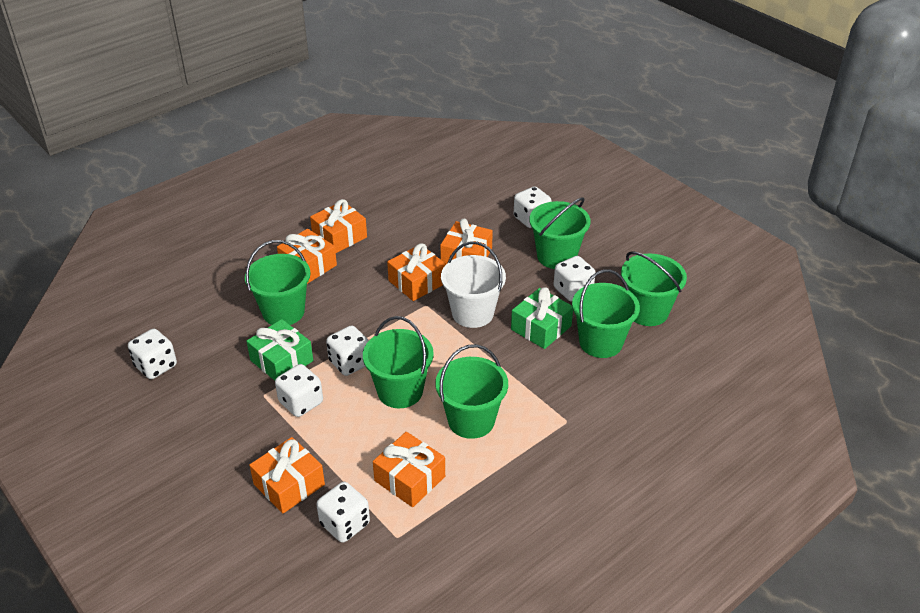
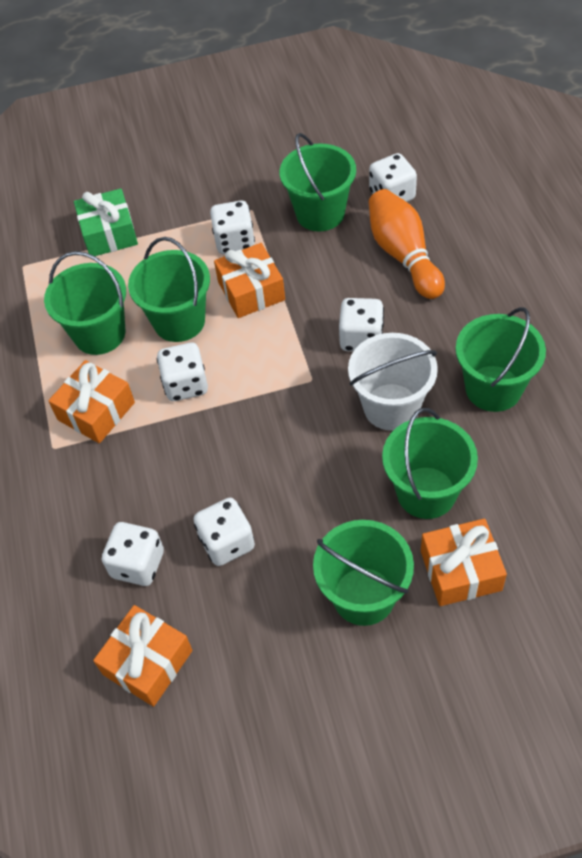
green gift: [246,319,313,381] [511,287,573,349] = 2 -> [74,188,138,256] = 1
orange bowling pin: none = 0 -> [369,189,445,299] = 1
orange gift: [249,437,325,513] [277,229,337,284] [310,199,367,253] [373,432,445,507] [387,243,446,301] [440,219,493,264] = 6 -> [48,360,135,443] [93,605,192,707] [214,243,285,318] [421,519,507,606] = 4

